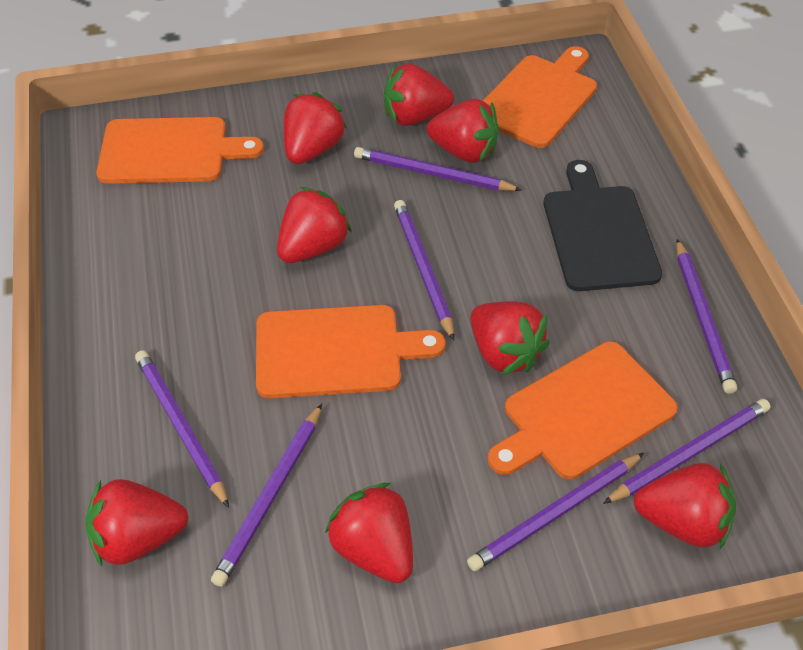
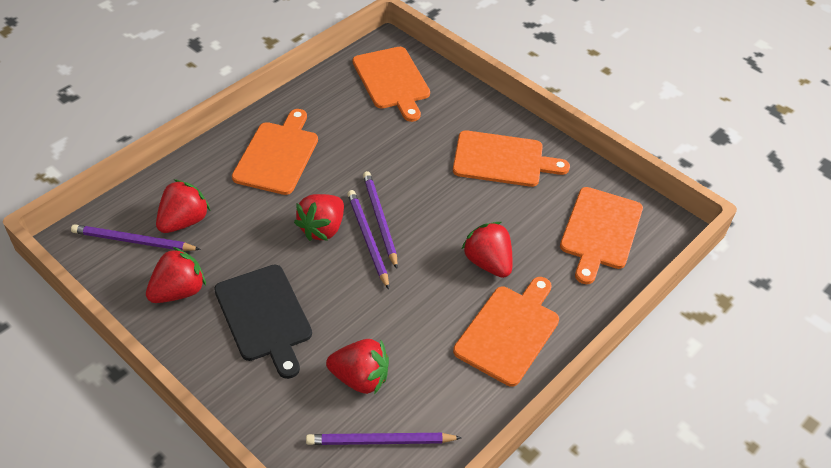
orange cutting board: [96,117,264,184] [256,305,446,398] [483,46,597,148] [488,341,678,479] = 4 -> [232,109,318,195] [353,47,430,122] [453,130,570,187] [453,277,559,387] [560,187,643,284] = 5
purple pencil: [135,350,229,508] [211,404,322,587] [354,147,522,191] [394,200,454,341] [467,453,644,571] [603,399,771,504] [676,239,737,394] = 7 -> [71,224,201,251] [306,433,462,445] [347,190,389,290] [363,171,398,269] = 4
red strawberry: [86,479,188,567] [277,187,352,263] [284,92,347,164] [325,483,413,583] [384,63,454,126] [427,99,499,163] [470,301,550,375] [634,463,736,549] = 8 -> [146,247,206,303] [156,179,211,233] [294,194,344,241] [326,339,389,395] [462,222,512,278] = 5

